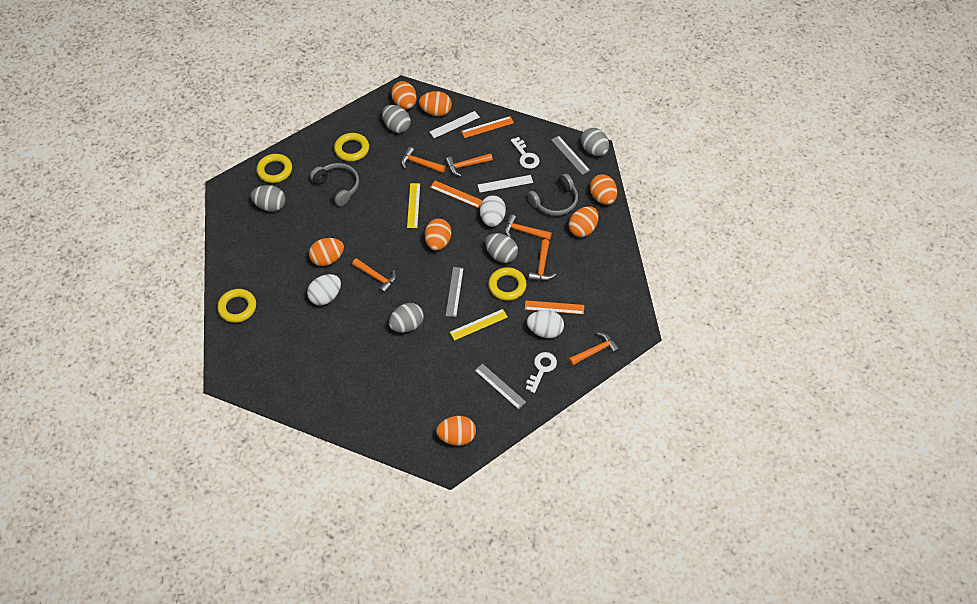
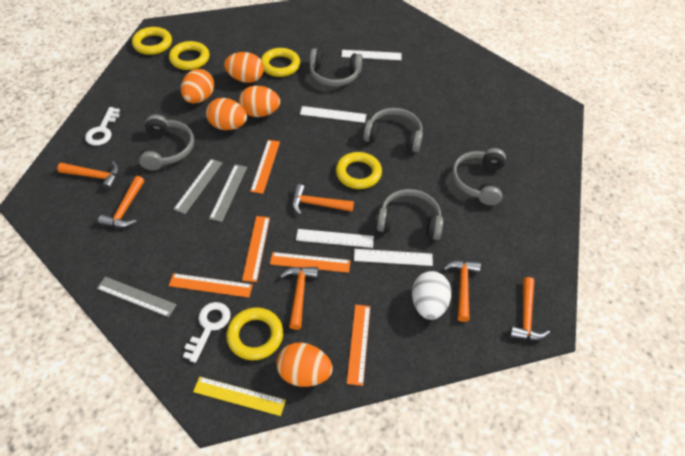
grey egg: [251,185,286,212] [382,105,411,133] [389,303,424,333] [485,233,518,263] [581,128,609,156] = 5 -> none = 0
grey headphones: [310,163,359,206] [528,174,578,216] = 2 -> [139,114,194,170] [309,48,363,86] [363,108,423,152] [377,189,443,240] [452,148,506,205] = 5
orange egg: [309,238,344,266] [391,81,417,109] [419,91,452,116] [425,219,451,251] [436,416,476,446] [569,206,599,237] [590,174,617,205] = 7 -> [181,69,214,104] [206,98,247,130] [224,52,264,83] [239,86,280,117] [276,343,333,387] = 5
orange ruler: [430,181,483,208] [461,116,514,138] [525,300,584,314] = 3 -> [169,273,253,298] [242,216,270,282] [250,140,280,194] [270,252,350,273] [347,305,370,386] = 5
white egg: [307,274,341,305] [480,195,506,227] [527,310,564,338] = 3 -> [412,271,451,320] = 1
white ruler: [430,111,480,138] [478,175,533,193] = 2 -> [296,229,374,248] [300,106,366,123] [341,50,402,60] [354,249,433,266] = 4
yellow ring: [217,289,256,323] [256,154,292,183] [334,133,369,162] [488,267,527,301] = 4 -> [132,27,172,55] [169,41,210,70] [226,308,283,360] [261,48,300,77] [336,152,382,189] = 5
yellow ruler: [407,183,420,228] [450,309,508,341] = 2 -> [193,377,286,416] = 1

